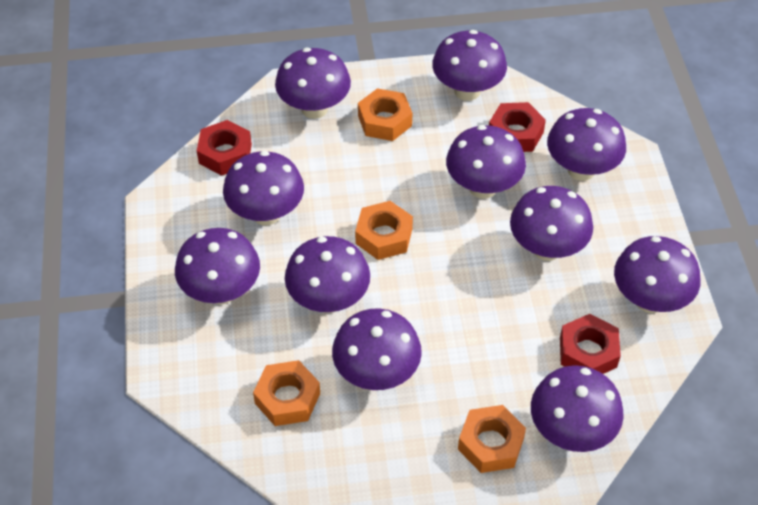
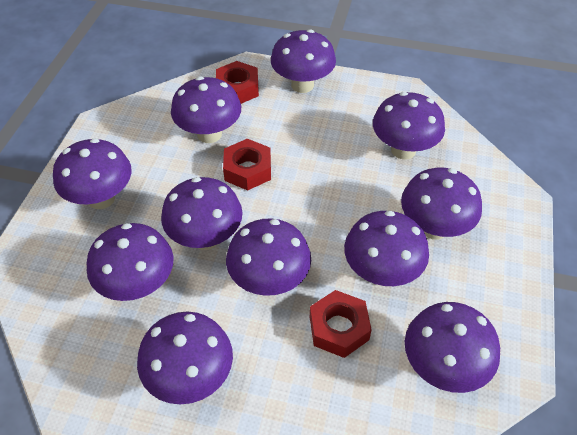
orange nut: [253,360,320,426] [355,201,413,260] [358,88,412,141] [458,405,526,473] = 4 -> none = 0

